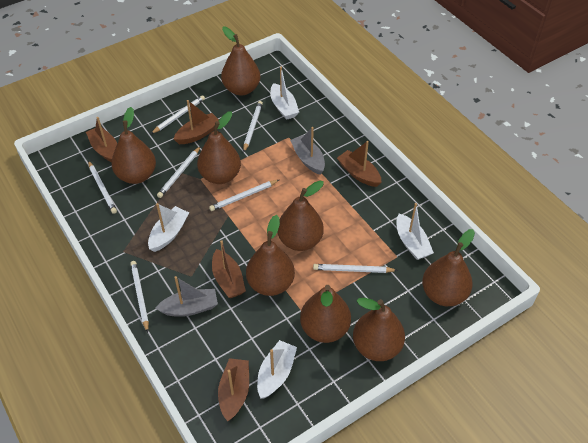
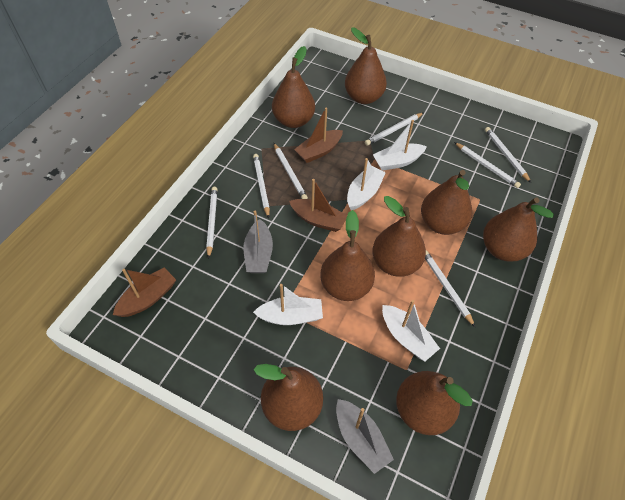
brown boat: [86,117,117,163] [174,100,219,144] [212,240,246,298] [218,358,249,421] [337,141,382,187] = 5 -> [113,267,176,317] [289,179,347,232] [294,107,343,163] = 3

